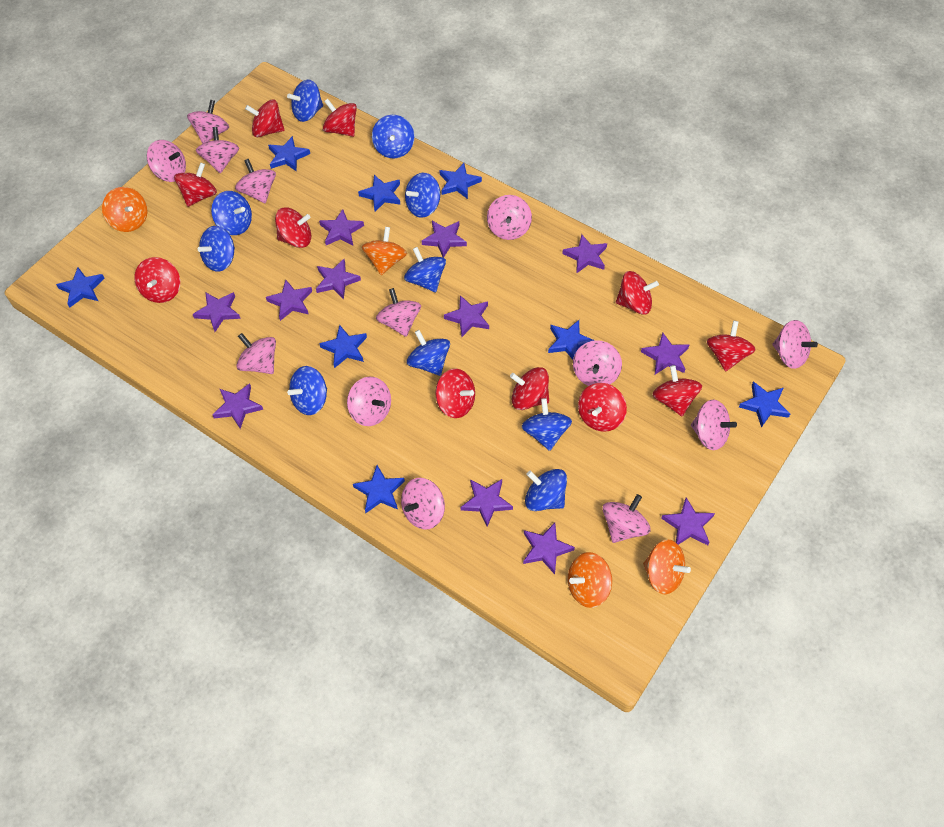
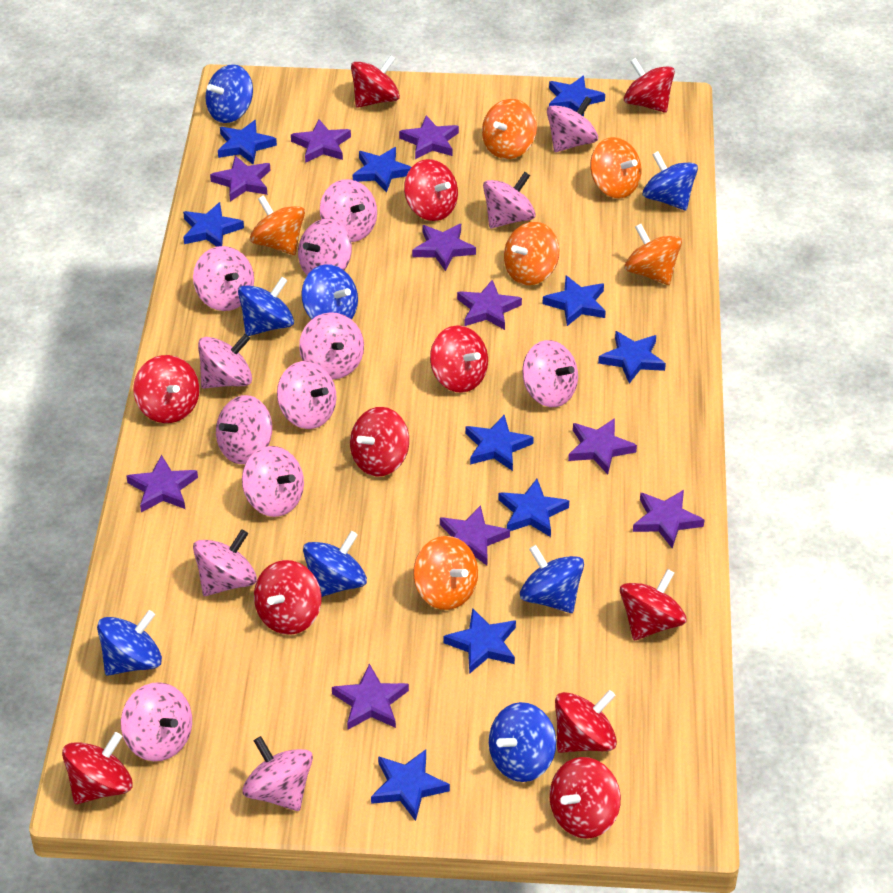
blue spinning top: [198,226,235,272] [211,191,252,235] [287,80,323,122] [287,366,327,415] [372,115,414,158] [404,247,446,292] [405,173,440,218] [407,330,450,376] [522,398,572,451] [525,469,567,511] = 10 -> [97,610,162,676] [205,64,253,123] [238,277,294,336] [301,264,358,320] [303,531,367,597] [489,702,556,782] [520,545,584,613] [643,151,698,210] = 8
blue star: [56,267,105,307] [268,136,310,172] [319,325,367,368] [353,465,405,513] [358,175,400,211] [439,163,482,199] [548,320,595,359] [739,381,790,428] = 8 -> [183,202,244,247] [218,120,277,165] [353,147,411,193] [371,749,450,821] [444,608,516,674] [465,415,534,471] [498,479,569,537] [543,276,606,326] [549,75,605,117] [598,331,666,384] = 10
orange spinning top: [102,187,148,232] [362,227,407,275] [568,552,612,608] [643,539,691,594] = 4 -> [250,195,305,255] [413,536,478,610] [482,99,537,159] [504,222,559,285] [590,137,641,198] [625,224,682,285] = 6
pink spinning top: [147,140,186,182] [187,99,229,144] [196,127,239,173] [235,159,276,203] [236,333,276,374] [347,377,391,426] [376,288,421,337] [401,478,445,530] [487,195,532,240] [573,340,622,386] [603,494,650,543] [691,400,737,450] [773,320,818,369] = 13 -> [121,682,192,761] [193,246,254,311] [193,529,257,596] [198,334,252,388] [216,395,272,464] [242,446,304,517] [242,736,313,811] [277,361,336,429] [298,218,352,275] [299,312,364,380] [320,179,377,242] [483,172,536,228] [522,340,578,407] [547,96,598,152] = 14
purple star: [192,292,241,332] [213,383,263,429] [266,279,312,321] [316,259,361,299] [319,209,364,246] [422,221,467,258] [444,295,489,337] [461,479,513,527] [523,523,575,574] [562,234,607,274] [641,332,689,375] [661,497,715,545] = 12 -> [126,455,198,512] [210,156,270,202] [291,119,351,163] [332,664,409,730] [399,116,459,159] [412,224,476,271] [440,505,510,565] [457,280,522,330] [568,418,637,474] [633,490,704,549] = 10

